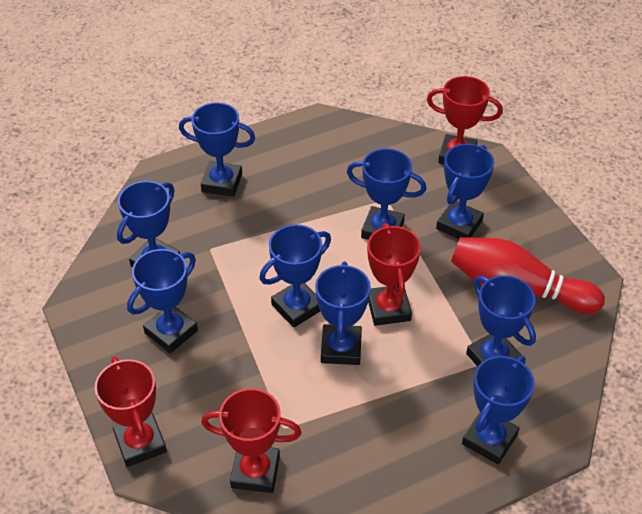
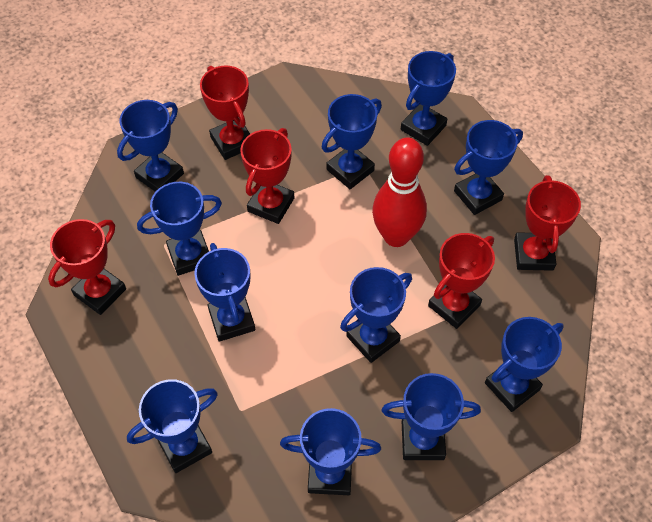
blue trophy: [117,181,180,268] [127,249,198,353] [179,102,255,197] [259,224,331,328] [315,261,371,365] [347,148,426,240] [436,144,494,239] [462,356,535,464] [466,275,536,367] = 9 -> [117,100,184,192] [127,379,218,473] [137,182,222,276] [194,243,255,342] [280,408,381,495] [322,94,382,189] [340,267,412,363] [381,373,481,460] [401,51,456,146] [454,120,523,215] [485,317,564,412] = 11
red trophy: [95,356,167,467] [201,388,302,493] [367,223,421,326] [427,76,503,164] = 4 -> [48,219,126,315] [200,66,250,160] [240,128,294,224] [428,233,495,329] [514,175,581,271] = 5

